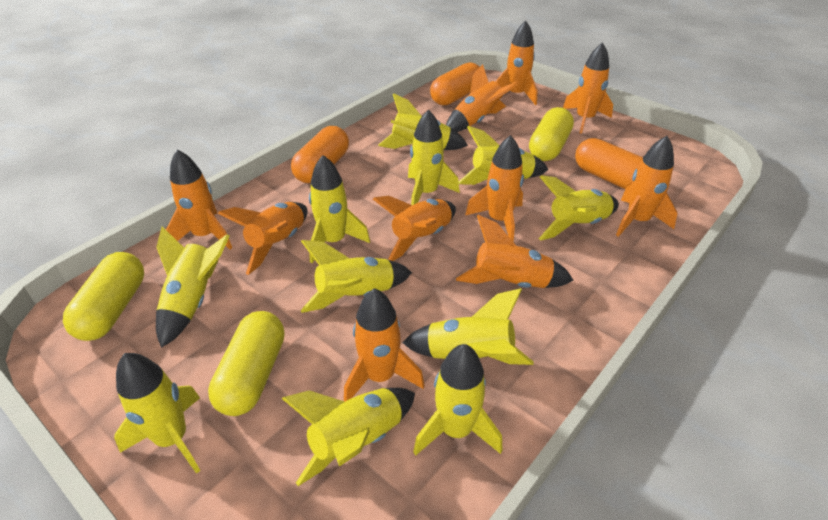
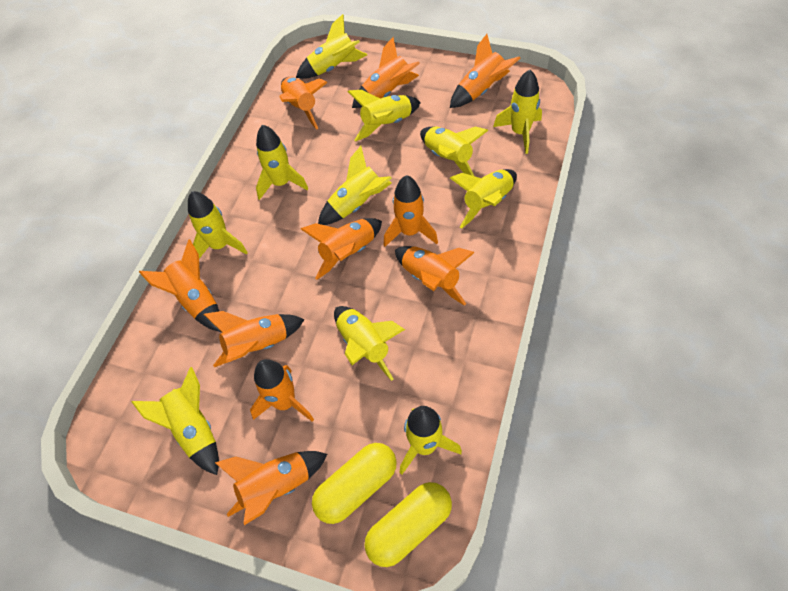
orange capsule: [291,126,349,183] [430,62,479,105] [575,138,643,189] = 3 -> none = 0
yellow capsule: [63,252,144,341] [208,311,284,416] [529,107,574,161] = 3 -> [312,443,397,524] [364,482,452,567] = 2

